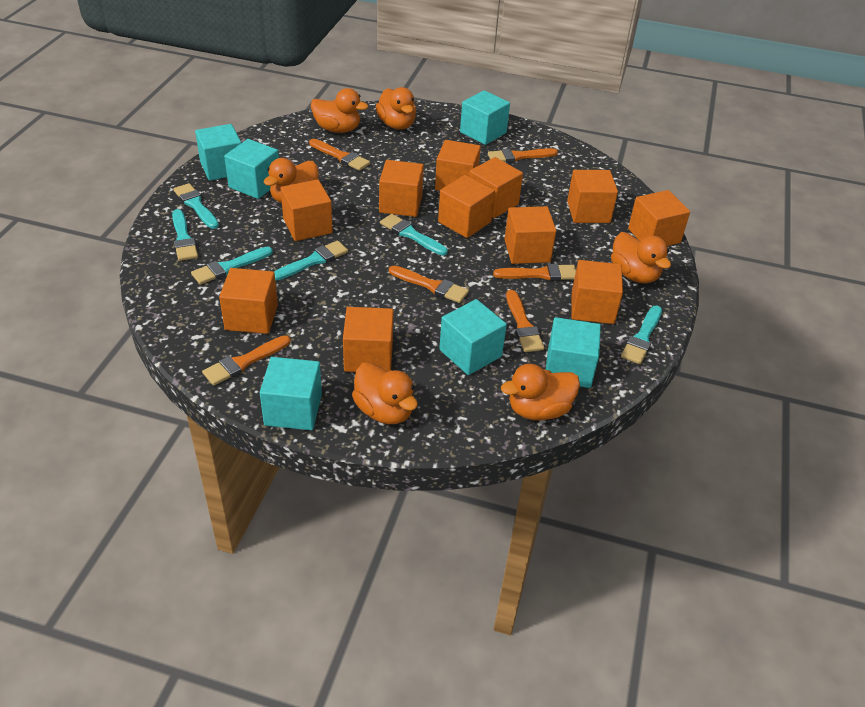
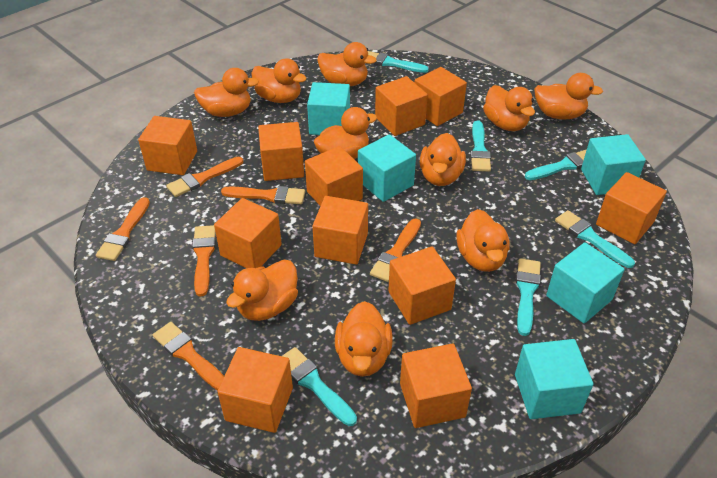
orange duck: [264,158,319,203] [311,88,368,133] [352,362,418,424] [376,87,416,129] [501,364,580,420] [611,232,671,283] = 6 -> [194,68,259,117] [226,260,298,321] [251,58,307,103] [314,107,377,159] [317,42,377,86] [335,301,393,377] [420,133,466,186] [456,209,509,272] [483,85,535,131] [534,73,603,120] = 10
turquoise cube: [195,124,241,181] [224,139,279,199] [260,357,322,430] [439,299,507,375] [460,90,510,145] [546,317,601,388] = 6 -> [307,82,350,135] [358,134,416,202] [515,339,594,419] [546,242,625,323] [581,134,646,195] = 5

